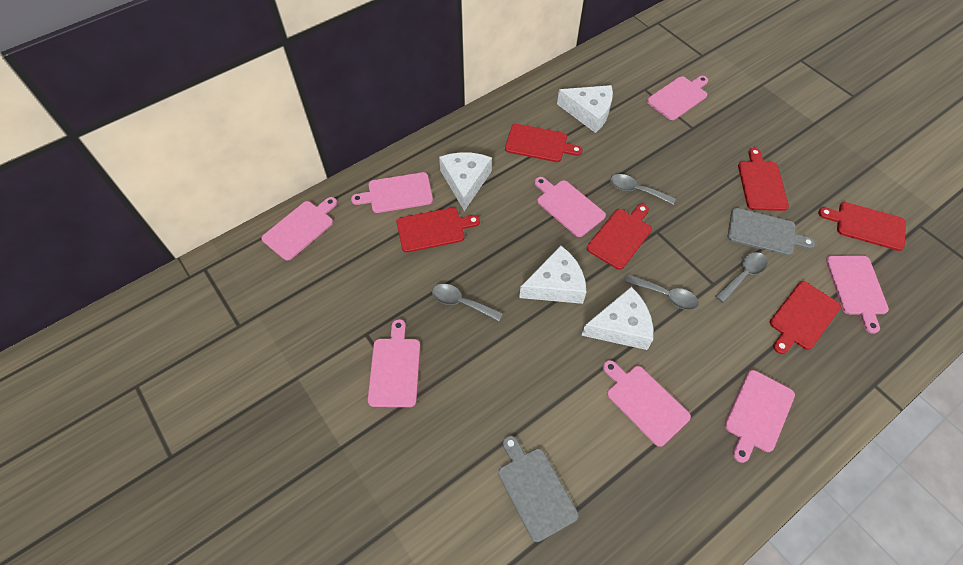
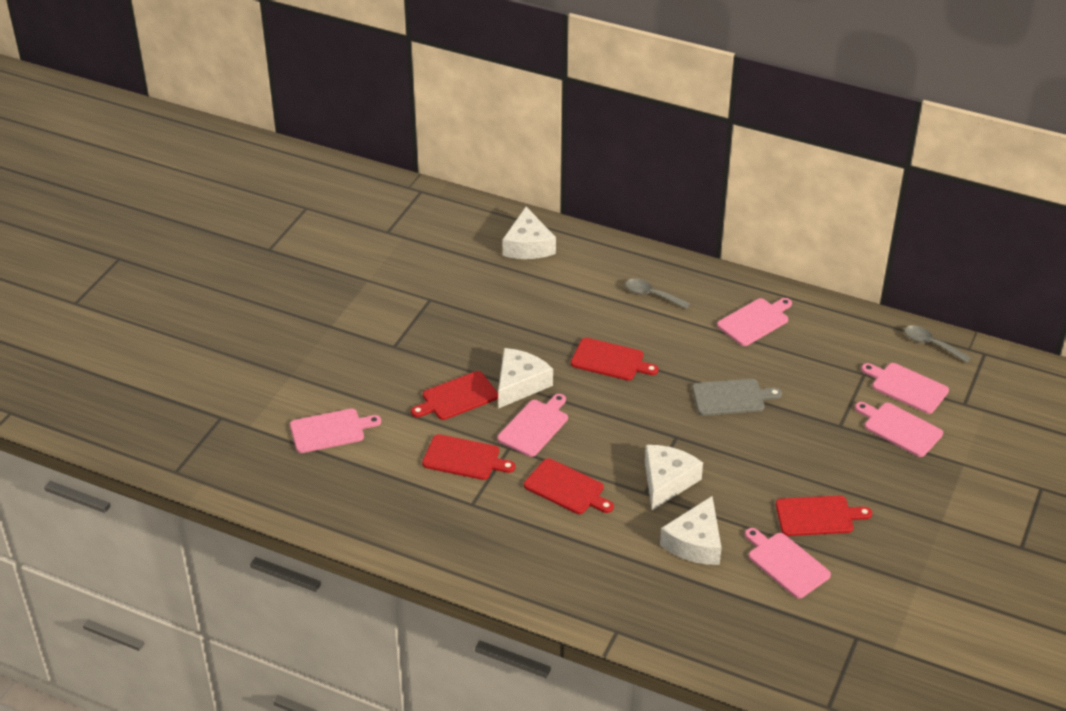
grey cutting board: [498,436,579,542] [727,208,815,256] = 2 -> [692,379,782,416] = 1
grey spoon: [432,284,503,321] [610,174,676,205] [625,274,699,310] [715,252,768,303] = 4 -> [625,279,691,309] [904,325,971,363] = 2
pink cutting board: [262,197,337,261] [351,172,433,213] [368,319,420,407] [535,177,606,237] [603,360,691,447] [647,76,708,120] [725,370,795,463] [826,256,889,334] = 8 -> [290,409,381,453] [497,394,568,457] [717,298,792,346] [745,528,831,598] [855,402,943,457] [861,363,949,414] = 6
red cutting board: [397,207,480,252] [505,124,582,162] [587,204,652,270] [738,148,789,211] [770,281,841,354] [818,202,906,251] = 6 -> [411,371,498,420] [422,434,515,480] [524,458,614,514] [571,338,659,381] [776,496,872,536] = 5

